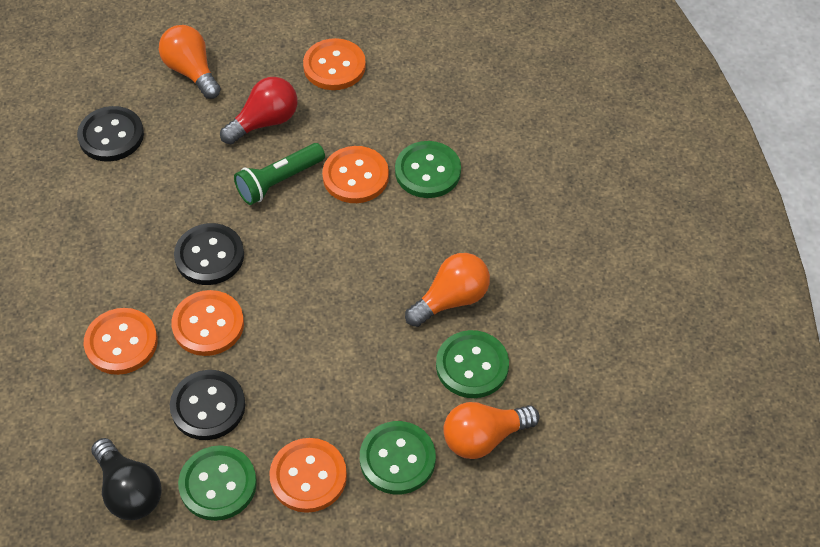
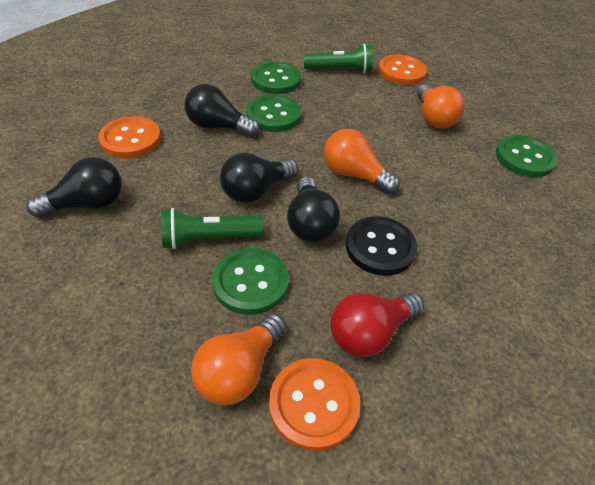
black button: [77,106,144,162] [170,370,245,440] [174,223,244,285] = 3 -> [346,217,417,276] = 1
black light bulb: [91,438,162,520] = 1 -> [26,157,122,218] [184,84,259,137] [220,153,298,203] [287,177,340,242] = 4
green flashlight: [234,143,325,205] = 1 -> [161,208,264,249] [304,44,373,73] = 2
orange button: [84,308,158,375] [171,290,244,356] [269,438,347,513] [303,38,366,90] [322,146,389,203] = 5 -> [99,116,161,158] [269,358,360,451] [378,55,427,85] = 3

